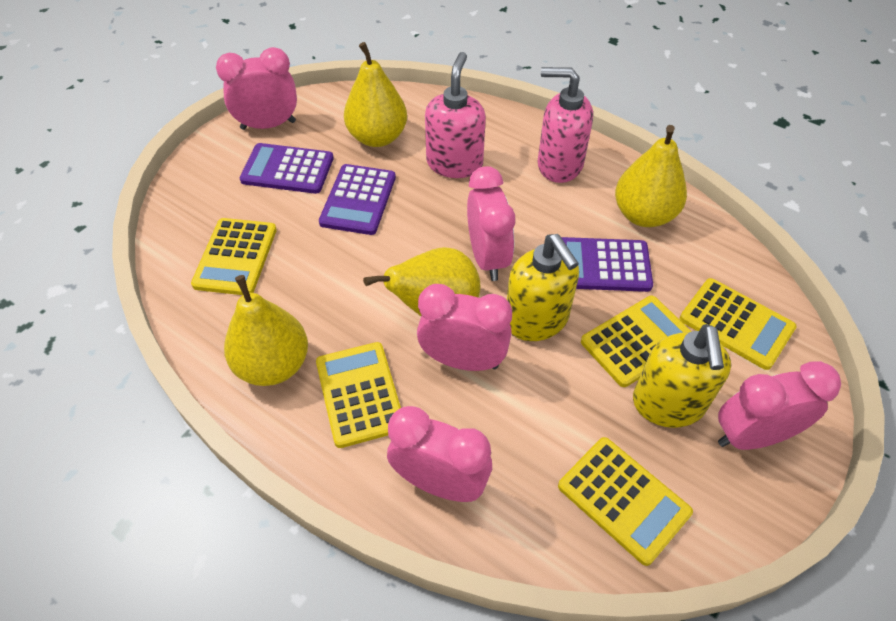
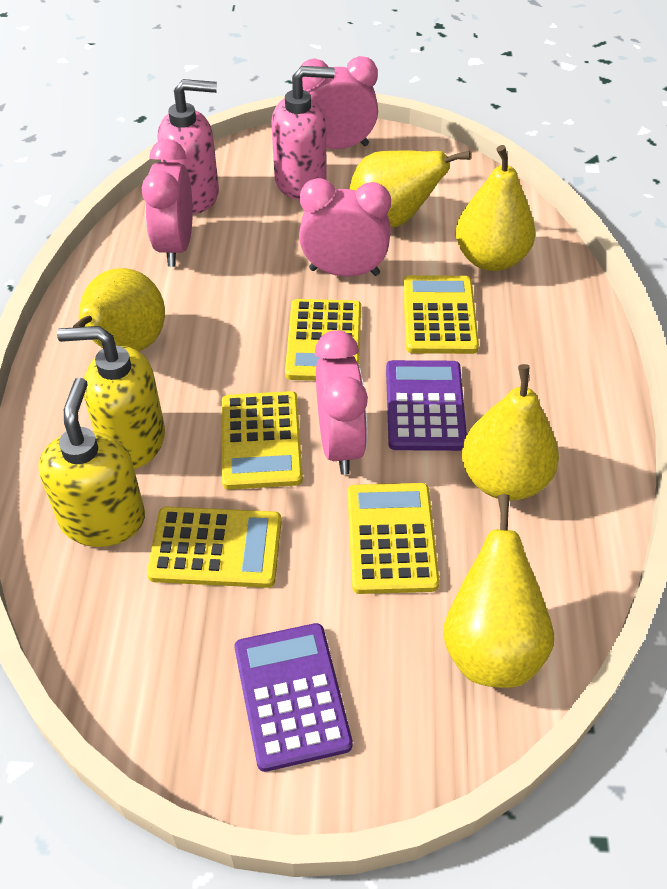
pink clock: [216,47,297,130] [387,406,492,502] [417,284,512,371] [467,166,515,281] [718,361,841,450] = 5 -> [142,139,193,267] [299,178,391,277] [301,56,378,149] [315,330,368,475] = 4
purple calculator: [240,143,334,194] [319,164,396,235] [561,237,653,292] = 3 -> [235,623,353,772] [386,360,467,451] = 2
yellow pear: [224,275,308,386] [344,42,407,147] [363,247,480,316] [615,125,687,227] = 4 -> [72,268,165,351] [350,150,471,227] [443,494,554,688] [456,145,535,271] [462,364,559,501] = 5

